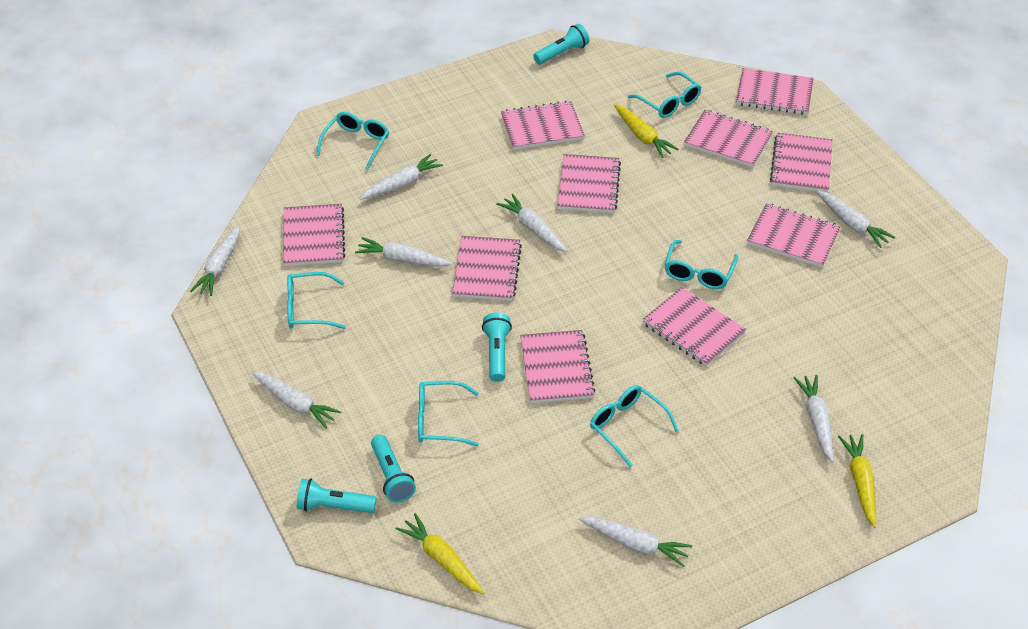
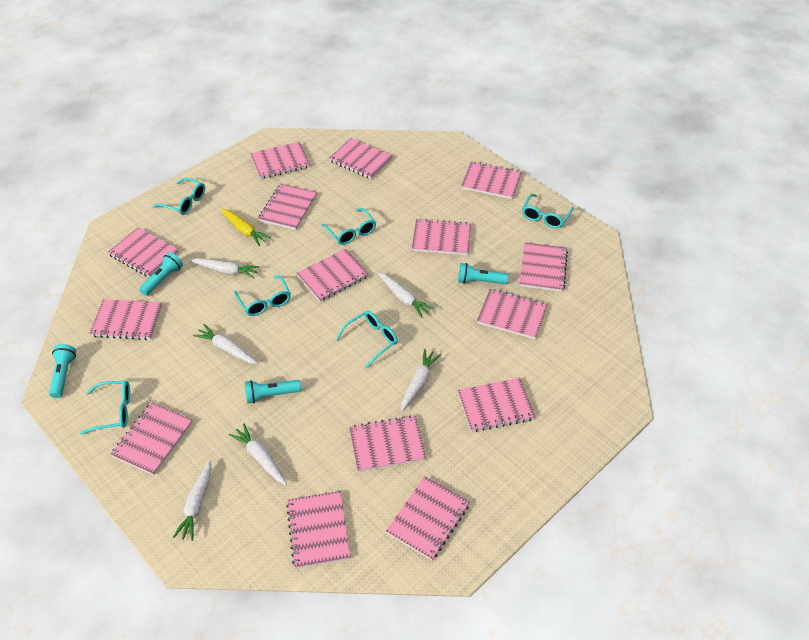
pink notebook: [283,204,345,266] [452,236,522,301] [501,101,585,150] [520,330,596,403] [557,154,621,213] [642,287,746,366] [684,110,773,168] [736,68,814,115] [747,203,841,267] [770,133,833,193] = 10 -> [90,299,162,340] [108,228,179,278] [110,402,193,475] [250,142,310,179] [258,184,317,230] [286,491,351,569] [297,249,369,302] [329,138,392,179] [349,415,426,472] [386,476,470,560] [412,219,471,255] [458,378,535,432] [461,161,522,199] [477,289,548,339] [519,242,568,292] = 15
white carrot: [190,225,240,296] [251,372,342,428] [355,237,452,267] [360,154,443,200] [496,194,567,252] [579,517,692,567] [794,375,834,462] [816,190,895,248] = 8 -> [173,460,212,541] [190,258,260,278] [193,324,258,364] [228,424,287,485] [378,273,434,318] [401,349,441,412] = 6
yellow carrot: [396,513,484,594] [614,104,678,158] [838,434,876,528] = 3 -> [221,208,271,246] = 1

